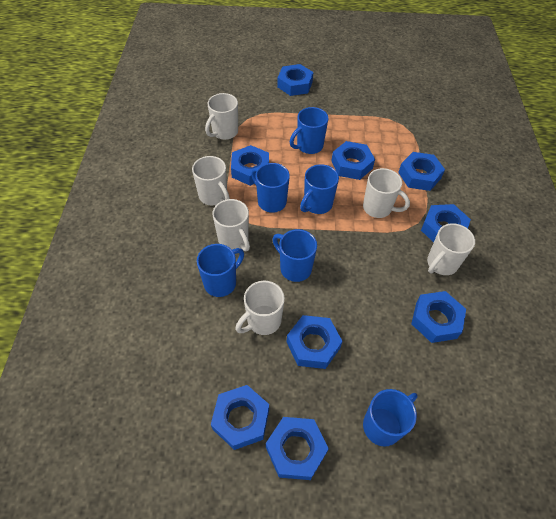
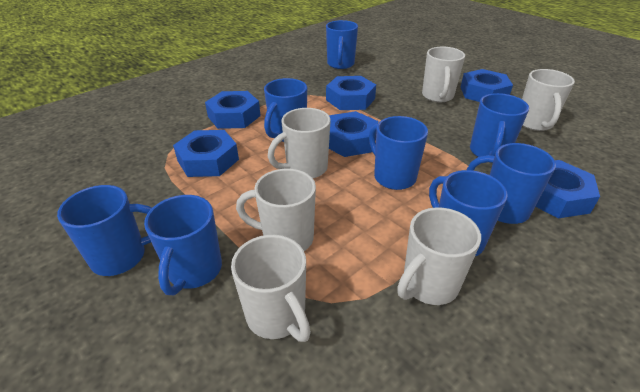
blue mug: [197,244,244,297] [251,163,290,213] [273,229,317,282] [290,107,328,154] [300,164,339,214] [363,389,418,447] = 6 -> [57,185,152,276] [144,195,222,295] [264,78,307,142] [326,20,358,69] [369,116,428,190] [429,170,508,256] [466,143,556,224] [470,93,529,157] = 8
blue nut: [211,385,269,450] [231,145,269,186] [266,417,329,480] [277,64,313,96] [287,315,343,369] [331,141,375,180] [398,152,445,191] [411,291,466,343] [421,204,471,243] = 9 -> [173,130,239,177] [205,91,261,129] [326,76,376,110] [329,111,378,157] [461,69,513,102] [535,160,600,218] = 6

